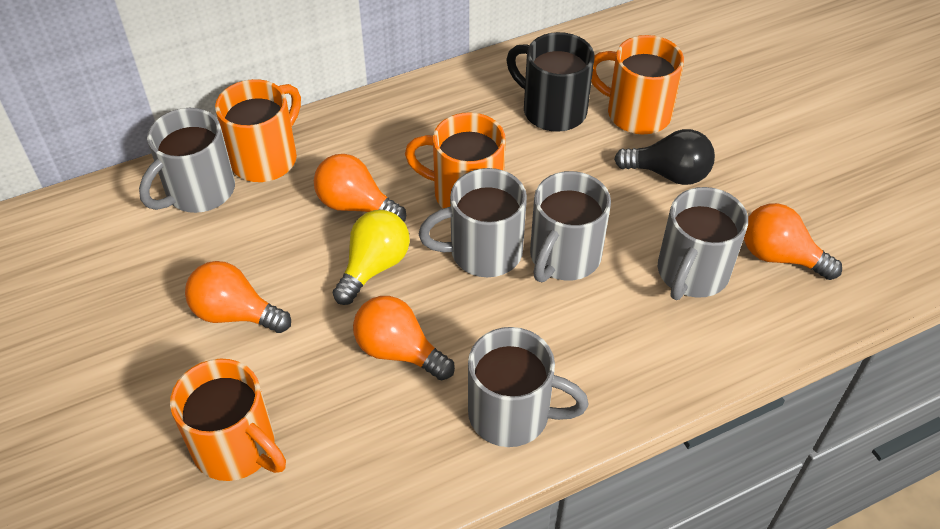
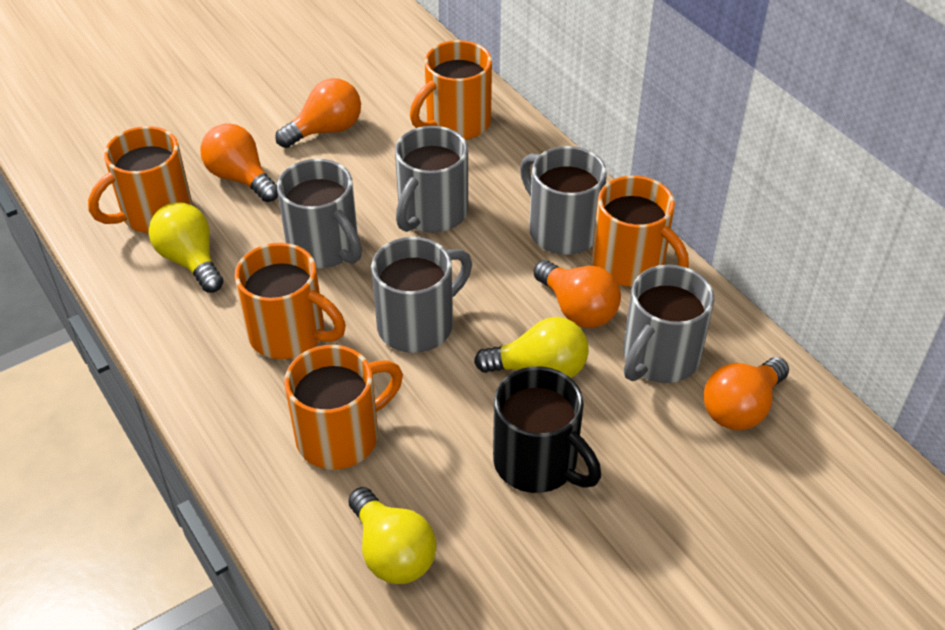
black light bulb: [614,129,715,185] = 1 -> none = 0
orange mug: [170,358,286,481] [215,79,301,182] [405,112,506,208] [591,35,684,134] = 4 -> [88,126,192,233] [235,243,346,359] [284,345,403,470] [410,40,492,140] [592,175,689,286] = 5
yellow light bulb: [333,210,410,305] = 1 -> [149,202,223,293] [348,487,437,584] [474,317,589,378] = 3

